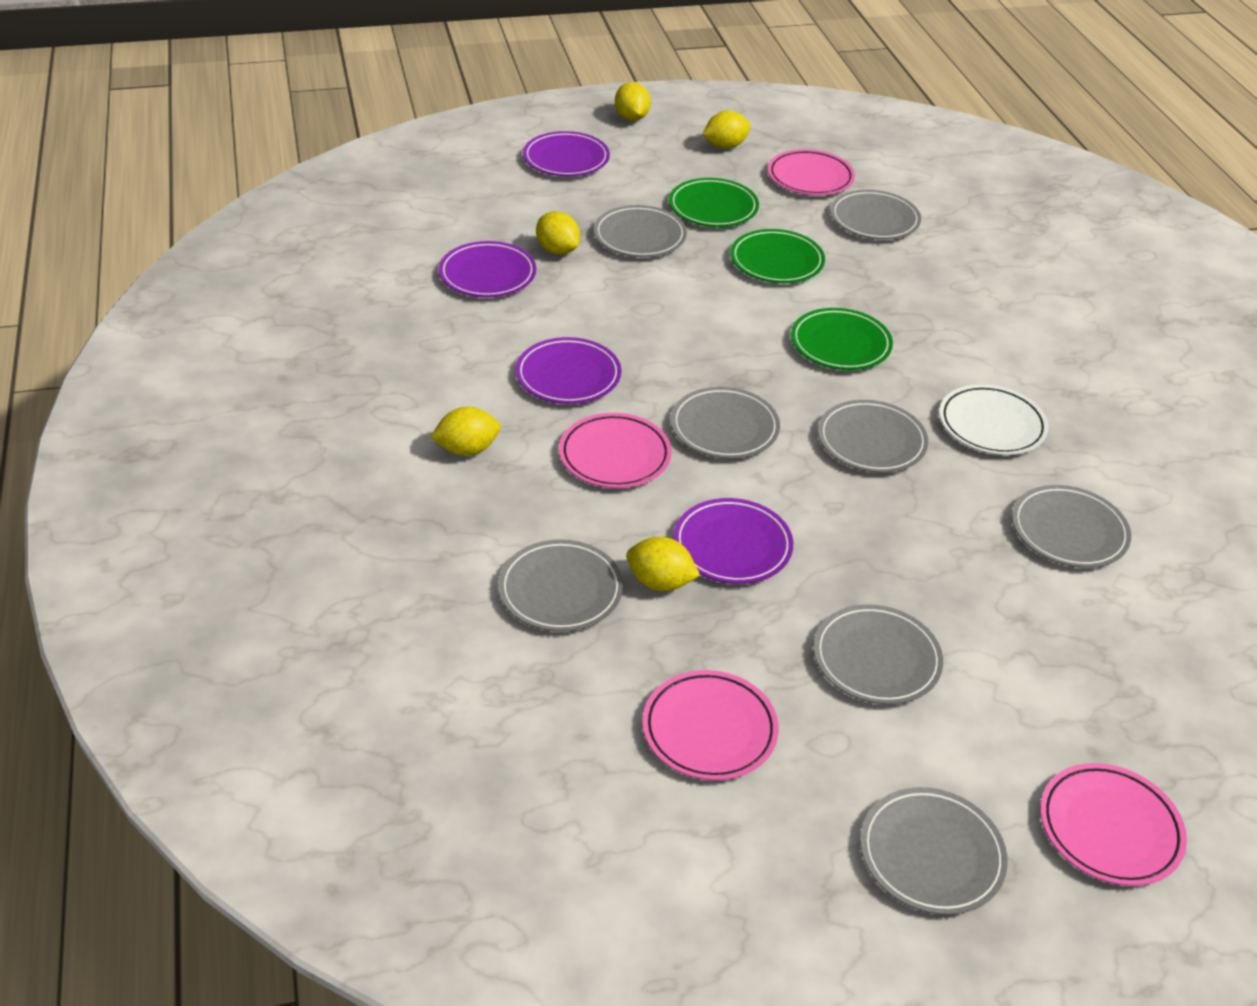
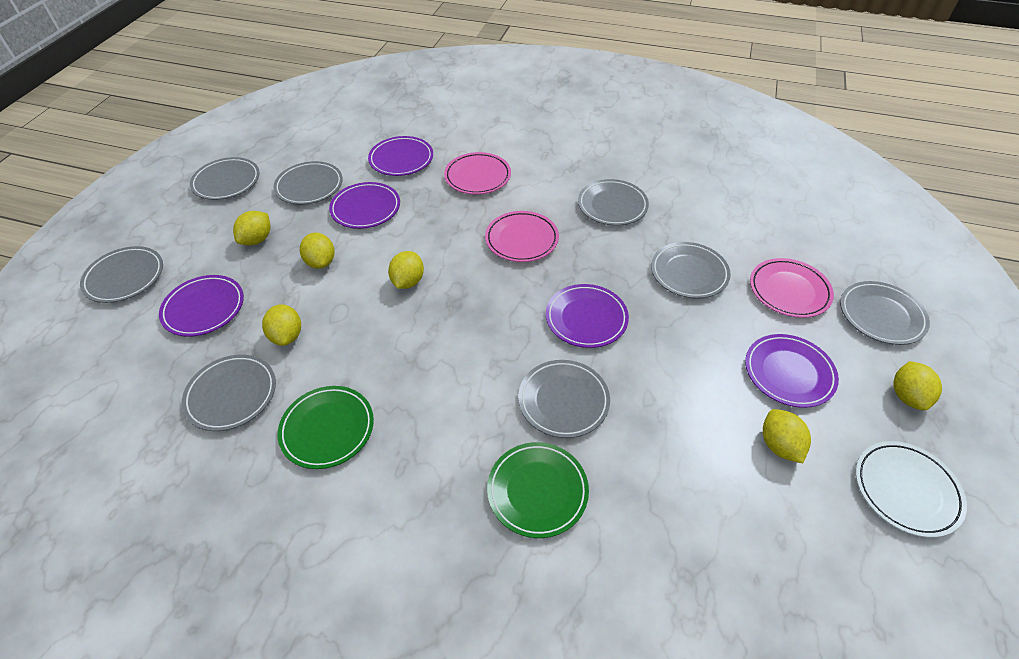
green plate: [669,178,759,227] [730,229,825,283] [791,308,893,370] = 3 -> [278,386,374,469] [487,442,589,538] = 2
pink plate: [559,413,672,488] [643,670,779,780] [768,149,855,195] [1040,763,1187,886] = 4 -> [444,152,511,194] [485,211,559,262] [750,258,834,318] = 3
purple plate: [439,241,536,297] [516,337,621,404] [523,131,610,176] [674,498,793,584] = 4 -> [159,275,244,337] [329,182,400,229] [368,136,433,176] [546,284,629,348] [745,334,839,408] = 5
yellow lemon: [430,407,501,456] [536,211,580,255] [615,82,651,121] [626,537,700,591] [702,111,751,149] = 5 -> [233,211,270,245] [262,304,301,346] [300,233,335,269] [388,251,424,289] [763,409,811,463] [893,361,942,411] = 6

